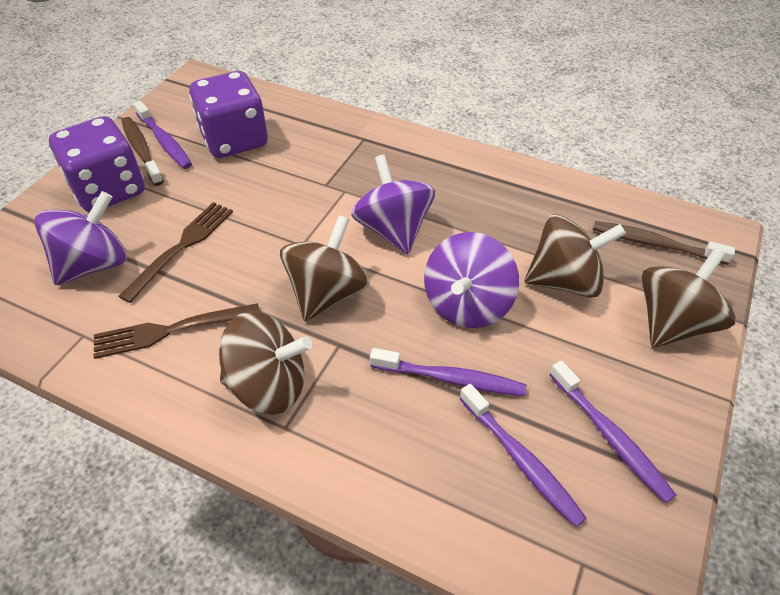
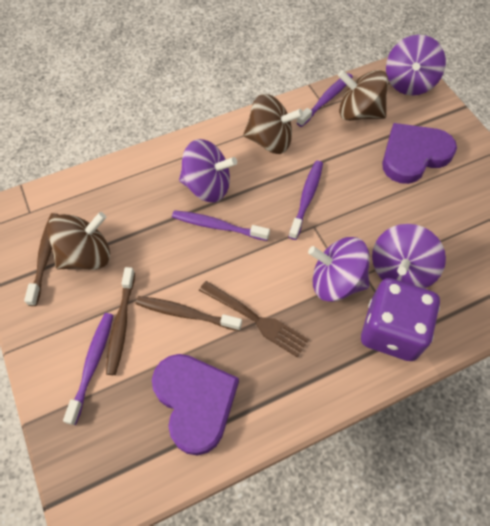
brown fork: [94,303,260,359] [118,202,233,303] = 2 -> [199,281,309,358] = 1
brown spinning top: [219,312,312,415] [280,215,370,321] [525,214,626,298] [641,248,736,348] = 4 -> [47,212,110,270] [243,94,303,154] [338,70,388,121] = 3
brown toothbrush: [122,117,164,186] [593,221,735,265] = 2 -> [24,213,59,306] [106,267,135,375] [135,296,242,331] = 3
purple dice: [49,116,145,212] [189,71,268,158] = 2 -> [361,278,440,361] = 1
purple heart: none = 0 -> [152,354,239,455] [382,123,457,184] = 2
purple spinning top: [34,191,126,285] [351,155,435,254] [424,232,519,328] = 3 -> [179,139,237,202] [308,237,370,302] [372,224,446,289] [386,35,446,96] = 4

